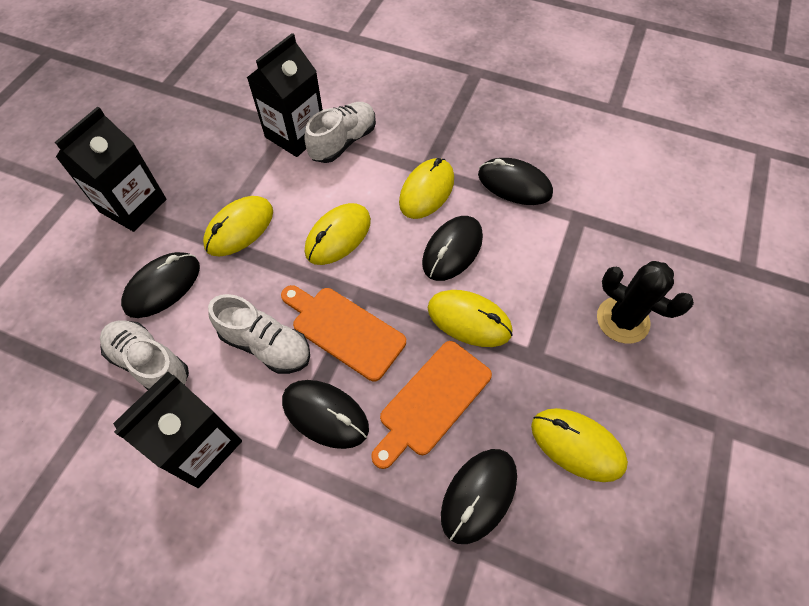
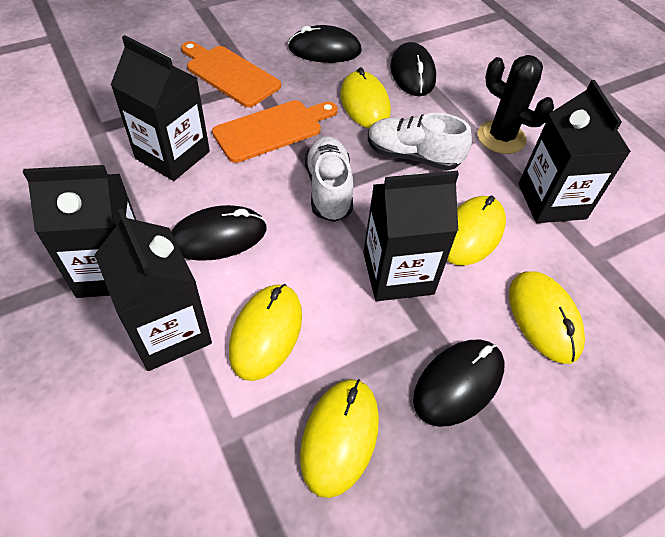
black carton: [55,106,167,232] [113,372,242,488] [247,33,323,157] = 3 -> [23,165,136,298] [94,208,212,371] [111,35,210,181] [363,171,459,301] [518,80,631,223] = 5
black mouse: [121,252,200,318] [282,380,369,449] [422,216,483,281] [441,449,517,544] [478,158,553,205] = 5 -> [171,205,267,261] [288,25,362,63] [390,42,436,96] [413,339,504,427] = 4
white shoe: [100,320,189,390] [208,294,310,374] [304,102,376,163] = 3 -> [305,136,353,222] [368,113,472,171] = 2

